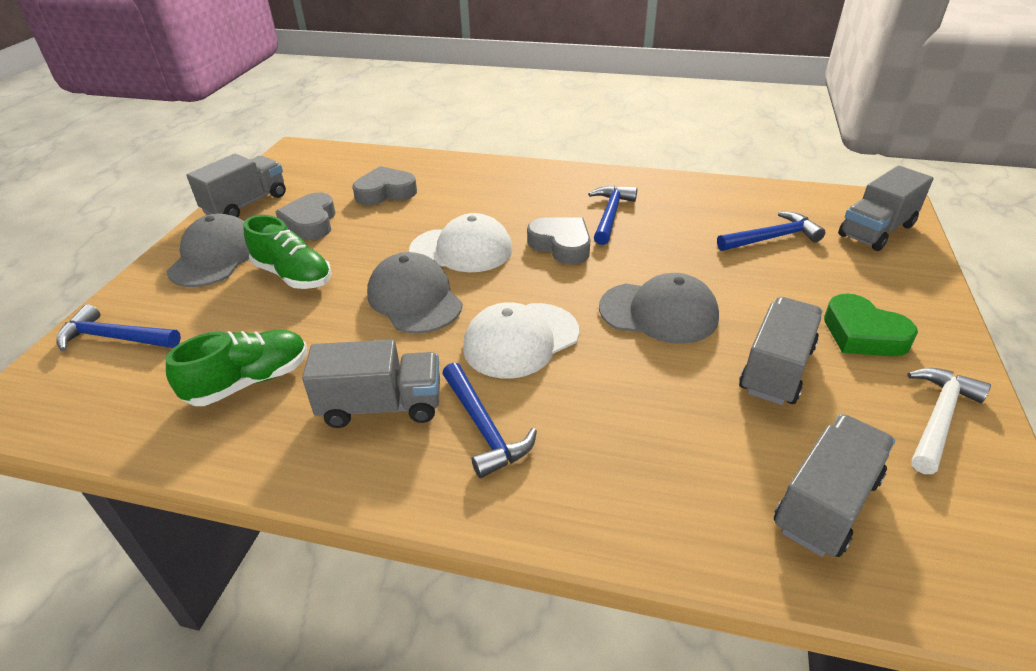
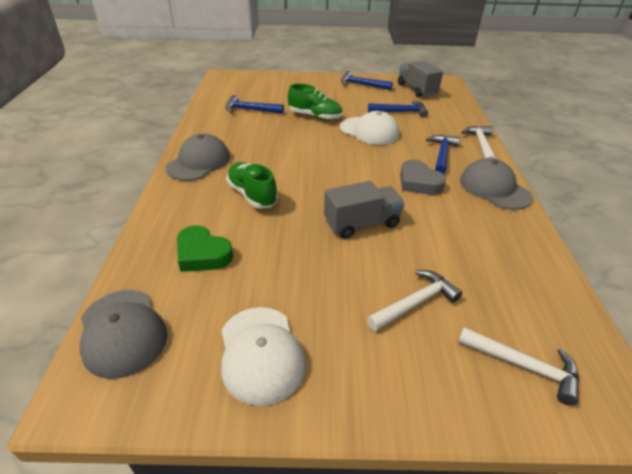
grey heart: [275,192,336,240] [352,166,417,205] [527,217,591,264] = 3 -> [400,159,446,195] = 1
grey truck: [187,154,286,217] [302,339,440,428] [739,297,823,405] [774,414,895,557] [838,165,934,251] = 5 -> [324,181,405,239] [398,60,443,97] = 2
white hammer: [908,368,991,474] = 1 -> [367,270,462,331] [458,327,579,406] [461,126,497,159] = 3

